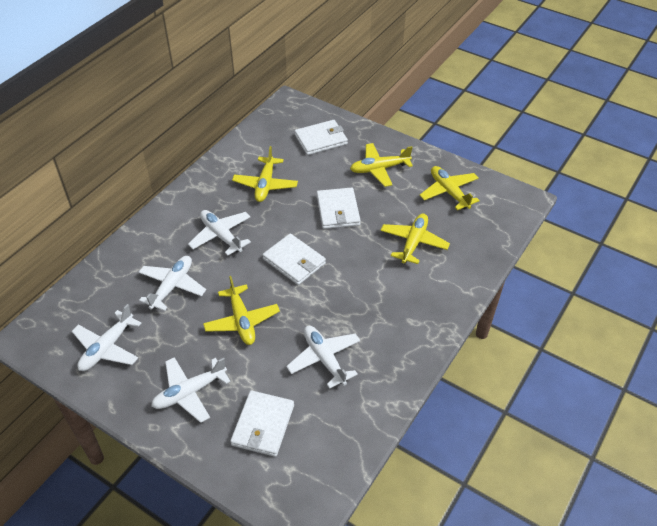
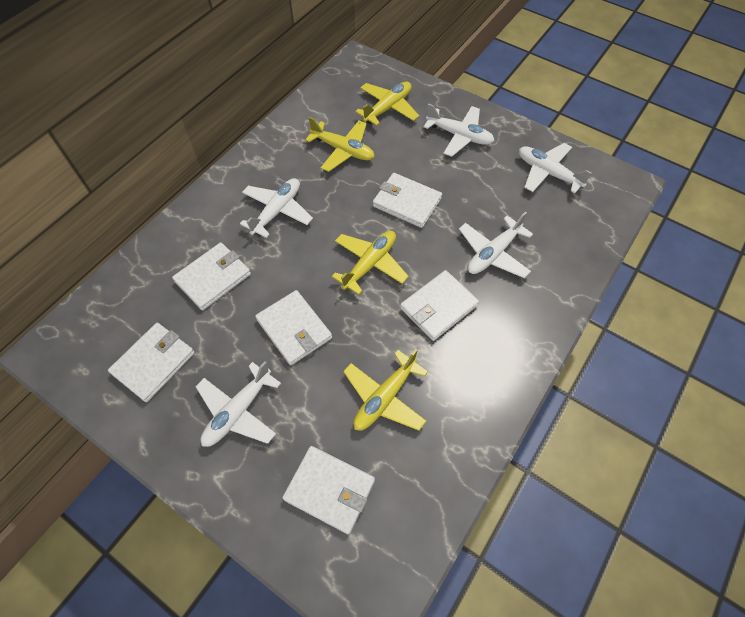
white wallet: [230,390,294,457] [263,234,326,285] [295,120,348,155] [317,188,361,229] = 4 -> [108,323,195,402] [172,242,251,310] [255,290,332,365] [282,446,375,534] [373,173,442,228] [400,270,479,341] = 6
yellow plane: [203,276,280,345] [232,146,298,202] [350,143,413,187] [380,213,450,264] [420,166,480,210] = 5 -> [305,117,375,172] [332,231,409,295] [343,349,428,431] [355,82,419,126] = 4

